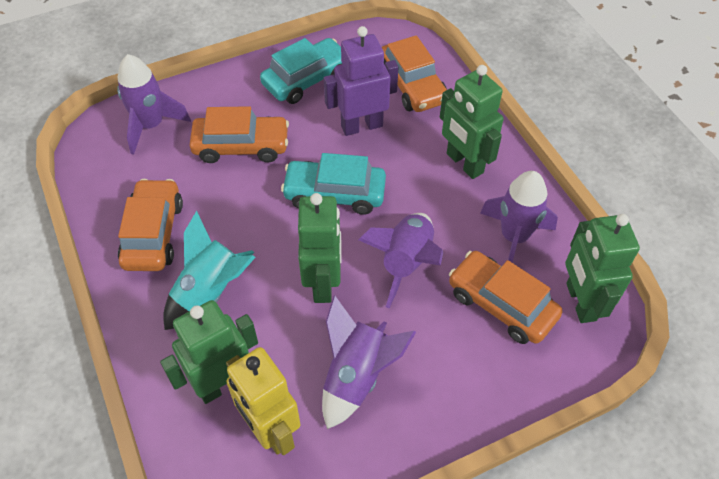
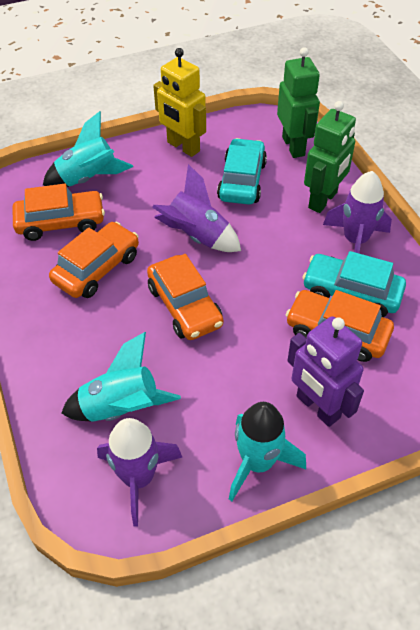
green robot: [160,300,258,404] [298,193,341,303] [440,65,504,179] [565,214,640,323] = 4 -> [277,47,320,158] [304,101,356,213] = 2
purple rocket: [117,54,191,155] [322,295,416,429] [359,213,443,308] [480,171,558,262] = 4 -> [97,418,182,526] [152,164,241,252] [323,171,392,253] = 3
turquoise rocket: [163,211,256,330] = 1 -> [43,111,133,187] [61,332,181,422] [229,402,306,501] = 3

